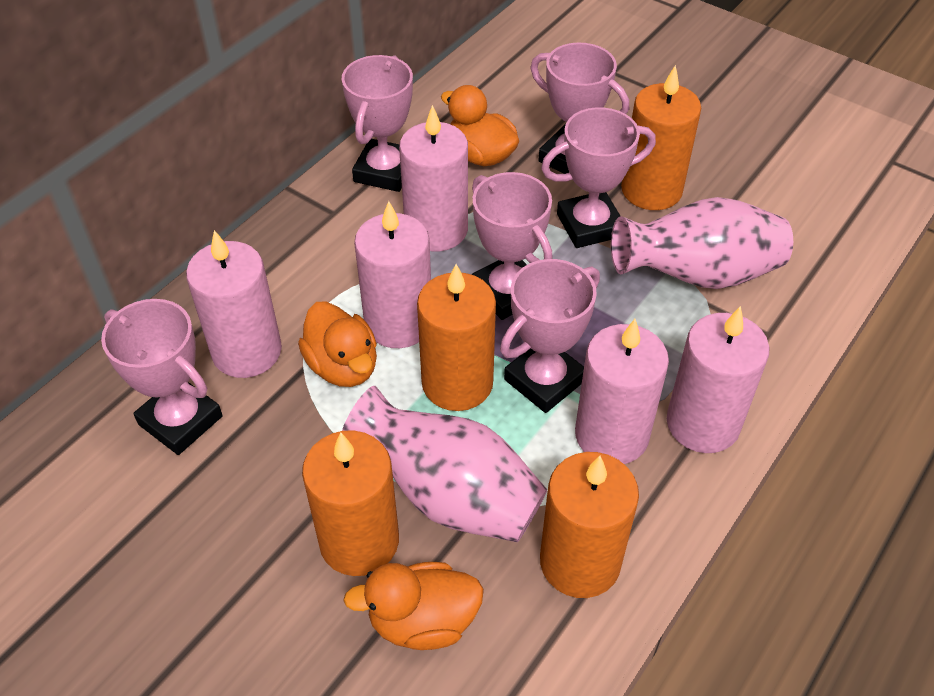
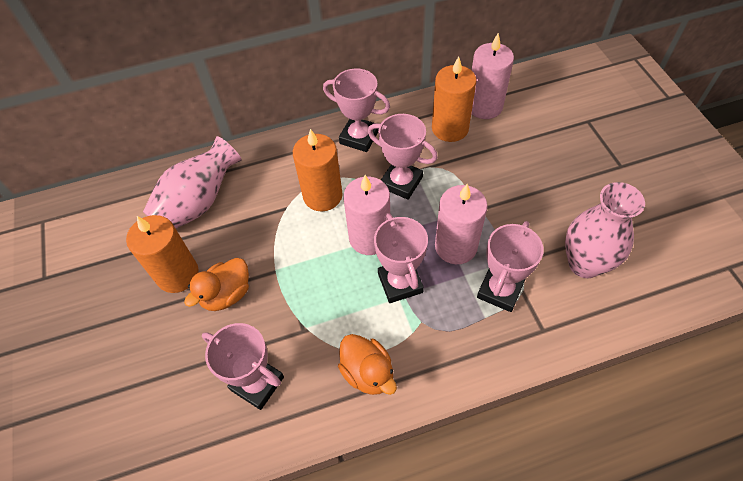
orange candle: [302,430,399,576] [417,264,496,411] [540,452,639,598] [621,65,701,210] = 4 -> [126,215,199,293] [293,129,343,212] [432,56,477,142] = 3
orange duck: [298,301,377,387] [343,562,484,650] [441,85,519,166] = 3 -> [184,258,249,311] [338,334,397,395] = 2
pink candle: [186,230,282,378] [354,201,431,348] [399,105,468,251] [575,319,669,464] [667,306,770,453] = 5 -> [343,175,390,255] [435,184,488,264] [471,33,514,119] = 3
pink trophy: [101,299,222,455] [342,55,413,192] [471,172,553,320] [500,259,600,413] [530,43,629,174] [541,107,656,248] = 6 -> [202,323,284,410] [323,69,390,152] [368,114,438,200] [374,213,428,303] [477,221,544,312] = 5

